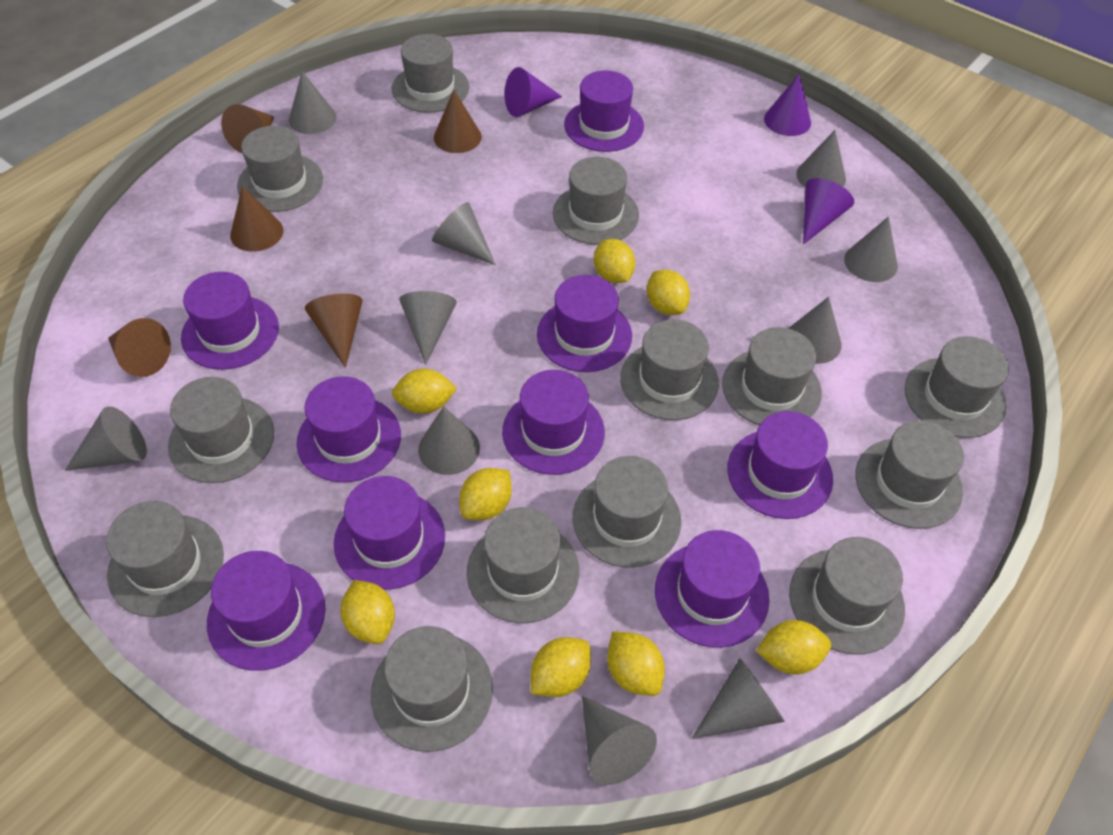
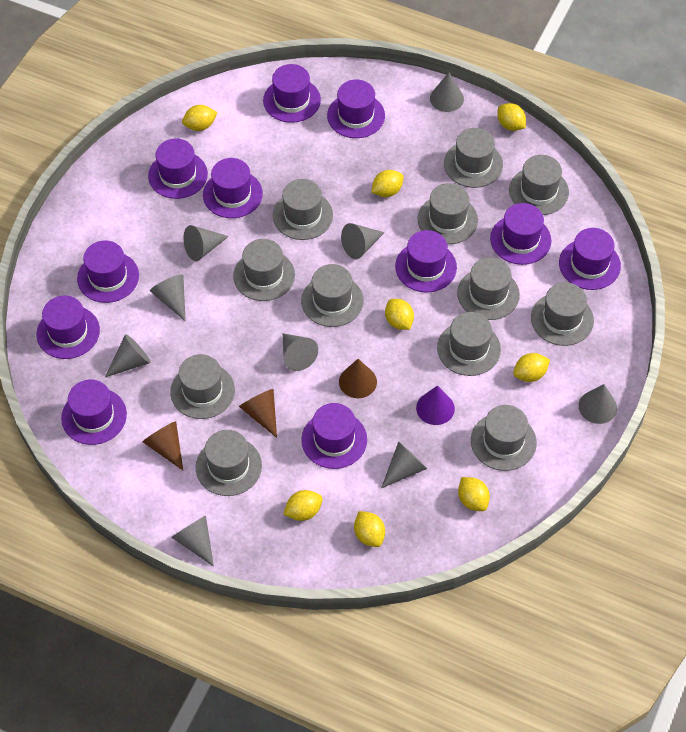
brown cone: [108,318,171,377] [221,104,274,153] [230,186,284,252] [305,294,363,368] [434,90,482,153] = 5 -> [143,421,183,470] [239,389,277,438] [339,359,377,398] = 3
grey cone: [65,406,147,471] [289,71,337,134] [399,291,457,365] [418,406,480,475] [432,202,496,265] [582,696,657,785] [692,658,785,739] [789,297,841,364] [796,130,846,188] [844,216,898,282] = 10 -> [105,334,151,377] [150,274,186,322] [171,516,214,567] [183,225,229,261] [283,333,318,371] [341,223,385,259] [381,441,427,488] [430,72,464,112] [579,384,617,424] = 9
grey hat: [106,501,224,617] [168,377,274,483] [237,126,323,212] [371,626,493,752] [392,34,469,113] [467,507,579,623] [553,157,639,245] [573,456,681,568] [620,319,719,420] [722,327,822,425] [789,537,905,654] [855,421,964,529] [905,336,1009,438] = 13 -> [170,354,235,419] [196,430,262,496] [233,239,295,301] [273,179,333,240] [301,264,364,327] [418,183,478,244] [437,312,501,376] [444,128,503,188] [457,257,520,320] [471,405,537,471] [509,155,569,215] [531,282,594,346] = 12
purple cone: [505,67,562,117] [764,74,811,136] [803,178,854,245] = 3 -> [416,385,455,425] = 1
purple hat: [181,272,279,370] [207,551,325,671] [296,376,401,483] [334,476,445,590] [502,370,605,475] [537,275,632,372] [564,70,644,152] [655,530,770,648] [727,411,833,519] = 9 -> [36,295,100,359] [61,380,127,445] [77,241,139,303] [148,139,208,199] [203,158,263,218] [263,64,321,123] [301,403,367,469] [327,80,385,138] [395,230,457,292] [490,203,551,265] [559,228,621,290] = 11

